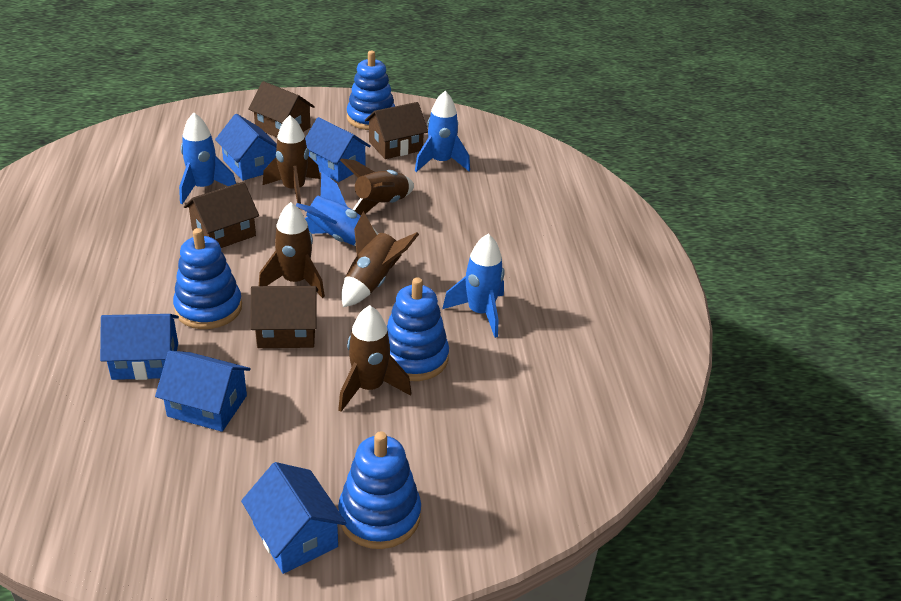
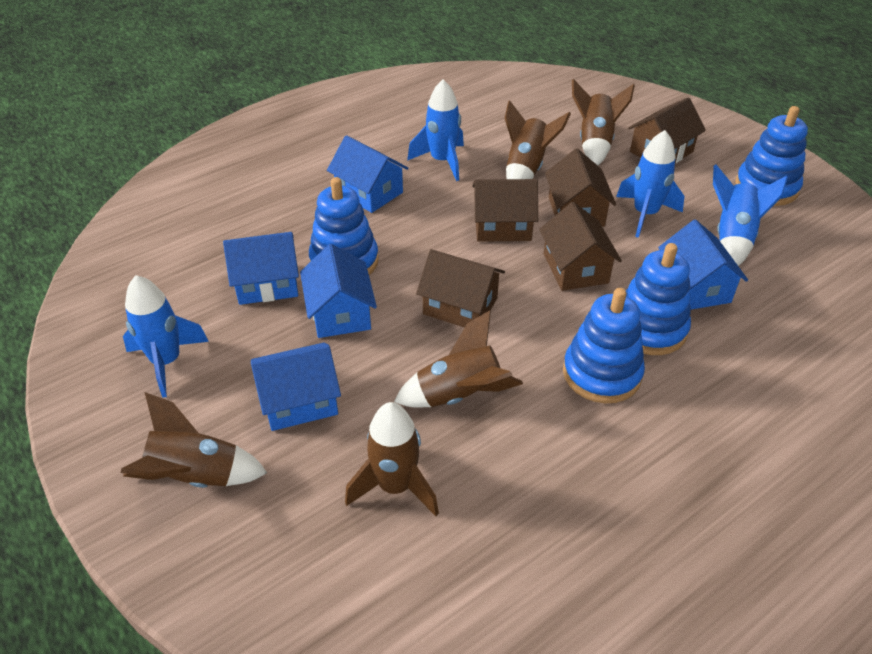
brown house: [184,182,259,248] [248,81,315,137] [250,286,318,348] [365,102,428,159] = 4 -> [416,249,505,328] [472,179,538,242] [539,202,622,291] [545,149,616,227] [628,97,706,163] = 5

